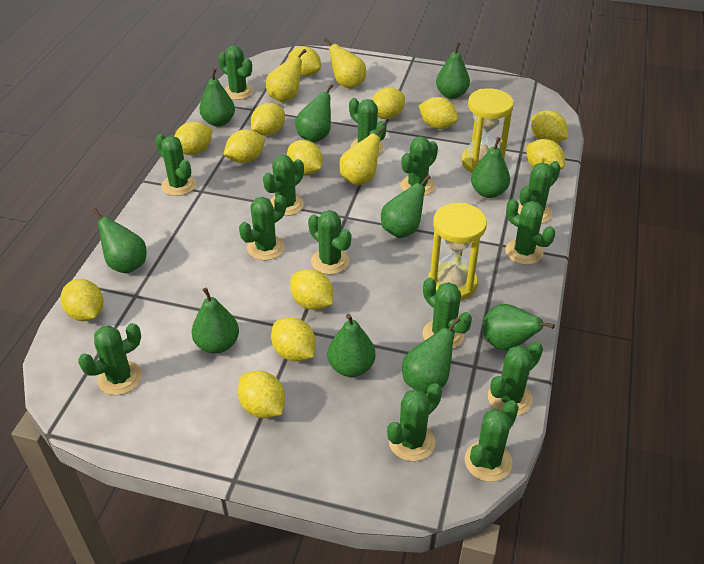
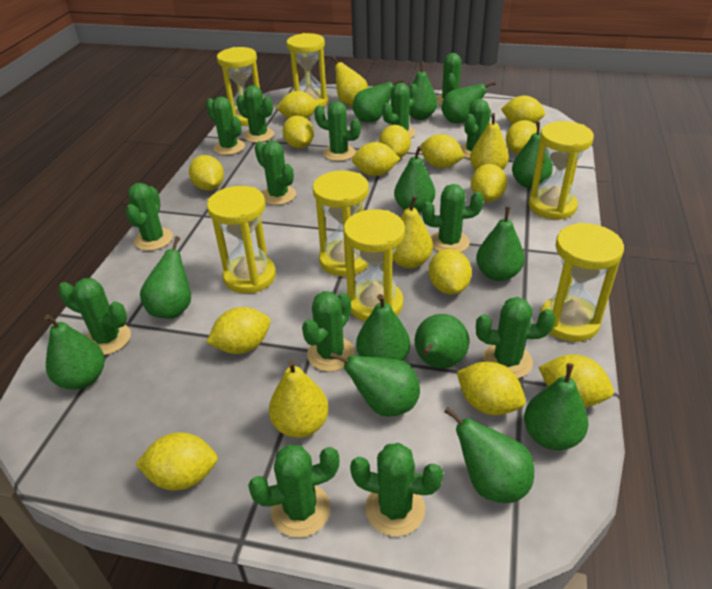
green pear: [92,208,147,273] [192,288,239,354] [199,69,235,127] [295,84,333,142] [328,314,375,377] [381,175,431,238] [402,317,460,394] [436,42,470,99] [471,137,510,198] [482,304,555,351] = 10 -> [44,314,105,390] [140,236,191,319] [330,352,420,417] [353,79,403,122] [356,294,410,361] [394,146,435,213] [409,61,437,120] [415,314,469,368] [441,82,496,123] [444,407,534,503] [476,207,525,281] [512,122,553,188] [524,363,589,450] = 13
yellow hourglass: [428,203,487,301] [461,88,514,173] = 2 -> [207,186,276,293] [217,47,260,126] [287,33,328,107] [313,170,369,276] [343,209,405,322] [528,121,594,220] [540,223,624,342] = 7
yellow lemon: [61,279,103,321] [174,122,213,155] [223,129,265,163] [238,371,285,418] [251,103,285,136] [271,317,316,361] [287,140,323,175] [288,46,321,76] [290,269,333,310] [372,87,405,119] [419,97,458,129] [526,139,565,170] [531,110,568,143] = 13 -> [135,432,218,490] [189,155,224,191] [206,307,271,354] [276,91,318,119] [282,115,314,148] [352,142,400,176] [379,125,411,158] [420,134,465,168] [429,249,472,294] [457,362,526,415] [471,164,507,202] [501,96,545,124] [506,120,537,154] [539,355,614,407] = 14
yellow pear: [266,49,306,102] [324,38,366,89] [339,126,385,185] = 3 -> [269,360,329,438] [332,56,368,106] [392,196,433,268] [470,113,509,170] = 4

